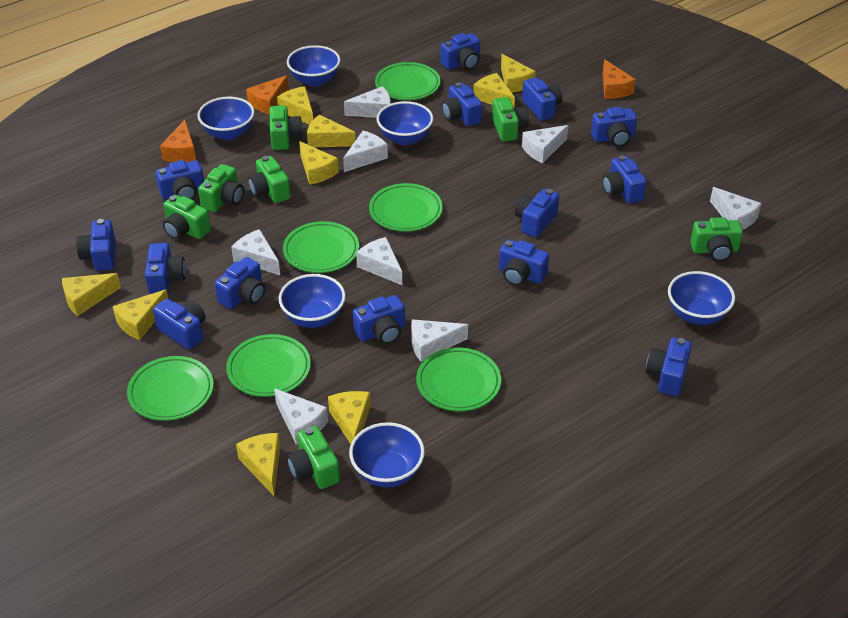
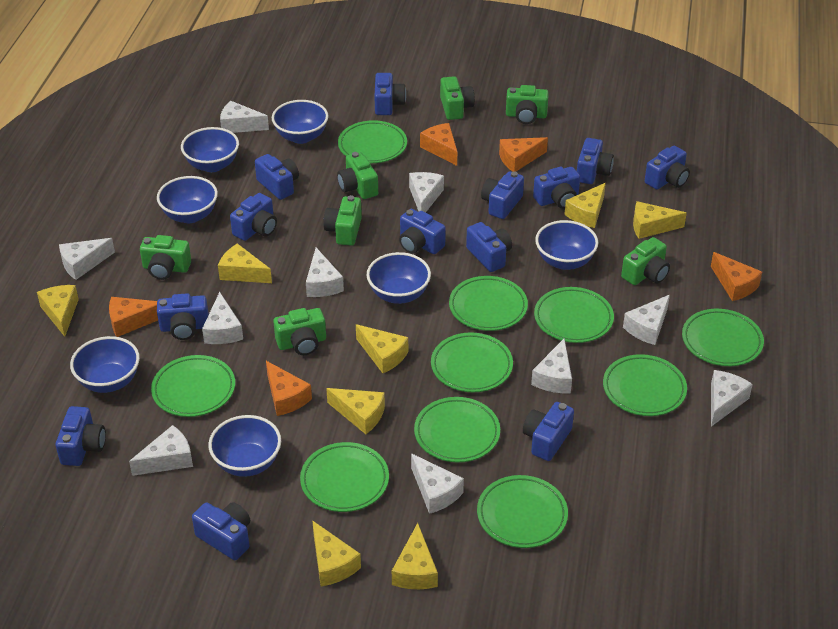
blue bowl: [197,97,255,140] [279,274,346,328] [287,45,340,87] [349,422,425,487] [376,101,433,145] [668,271,735,325] = 6 -> [70,336,140,393] [157,176,218,223] [181,127,239,172] [208,415,281,477] [272,100,329,144] [366,252,431,304] [535,220,598,270] = 7
blue camera: [76,219,116,271] [145,243,186,294] [153,299,205,350] [156,160,204,200] [215,257,265,309] [353,295,405,344] [440,33,480,70] [442,82,482,126] [499,239,549,286] [515,189,559,237] [522,77,562,121] [591,107,637,147] [602,155,647,204] [646,338,692,396] = 14 -> [56,406,106,466] [157,293,209,340] [192,502,250,560] [230,193,277,241] [255,154,299,200] [375,73,406,115] [399,209,446,254] [466,222,512,272] [481,171,524,219] [523,402,574,461] [533,167,580,209] [577,138,614,184] [645,146,690,190] = 13
green plate: [127,356,214,421] [226,334,311,397] [283,221,359,273] [369,183,443,232] [375,62,440,100] [416,347,501,411] = 6 -> [151,355,235,417] [300,442,389,512] [338,120,407,163] [414,397,500,462] [431,332,513,392] [449,276,528,331] [477,475,568,548] [534,287,614,343] [603,354,687,416] [682,309,764,366] = 10
orange cheese: [160,120,196,162] [246,75,289,114] [603,59,636,99] = 3 -> [109,297,158,337] [266,361,312,416] [420,123,457,166] [499,137,548,172] [711,252,762,301] = 5
white cheese: [231,229,280,275] [274,388,328,445] [343,131,388,172] [344,86,391,118] [356,237,402,285] [411,319,468,362] [522,125,568,163] [710,187,762,229] = 8 -> [59,238,115,280] [129,425,193,476] [202,292,243,344] [220,101,269,133] [306,248,344,297] [409,172,444,213] [411,453,464,514] [531,339,572,393] [623,295,670,345] [711,370,753,427] = 10
yellow cheese: [62,273,121,316] [113,289,168,340] [236,433,280,496] [277,86,313,125] [299,141,339,185] [307,114,356,147] [328,391,371,444] [473,73,515,107] [501,54,536,93] = 9 -> [37,285,79,337] [218,243,272,283] [312,520,361,586] [326,388,385,434] [356,324,408,373] [392,523,438,589] [564,183,606,228] [633,201,687,239] = 8

